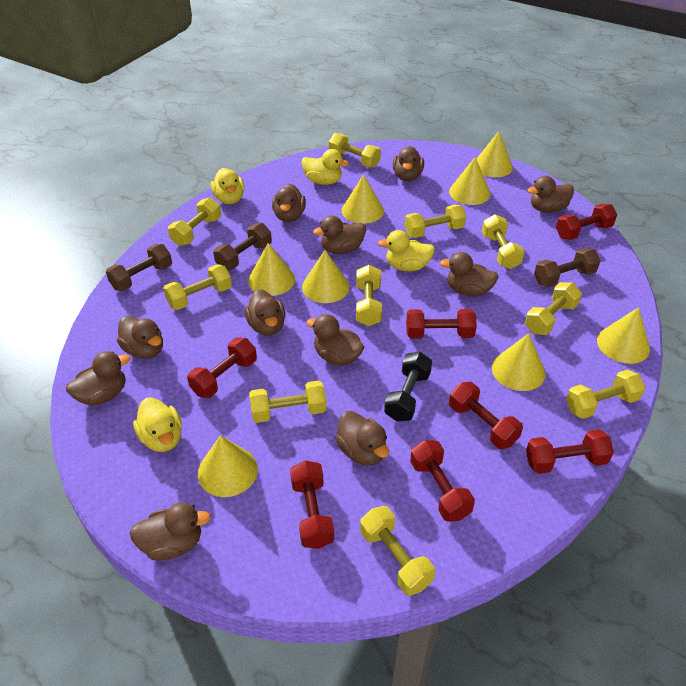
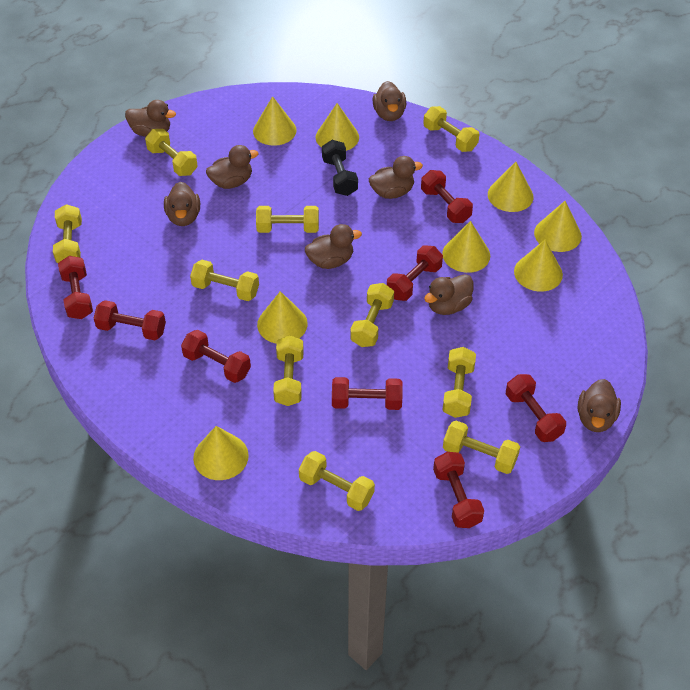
brown duck: [66,351,130,406] [117,316,163,359] [130,503,211,560] [245,289,285,336] [272,184,306,222] [306,314,364,366] [313,215,366,254] [335,411,389,465] [393,146,424,181] [440,252,498,297] [528,176,574,213] = 11 -> [125,100,176,137] [164,182,200,226] [206,145,258,189] [305,224,362,269] [369,156,423,199] [373,81,406,121] [424,274,474,315] [578,379,621,432] = 8
brown dumbbell: [106,244,172,291] [213,223,272,270] [534,248,600,287] = 3 -> none = 0
red dumbbell: [187,337,257,398] [290,460,334,549] [406,309,477,339] [410,440,475,522] [449,382,523,449] [526,429,614,474] [556,204,617,240] = 7 -> [58,256,93,319] [94,300,166,340] [181,330,251,383] [332,377,403,410] [387,245,443,301] [421,170,473,223] [433,452,484,528] [506,374,566,442] = 8
yellow duck: [133,398,182,452] [211,168,244,204] [302,149,349,185] [378,230,435,271] = 4 -> none = 0

